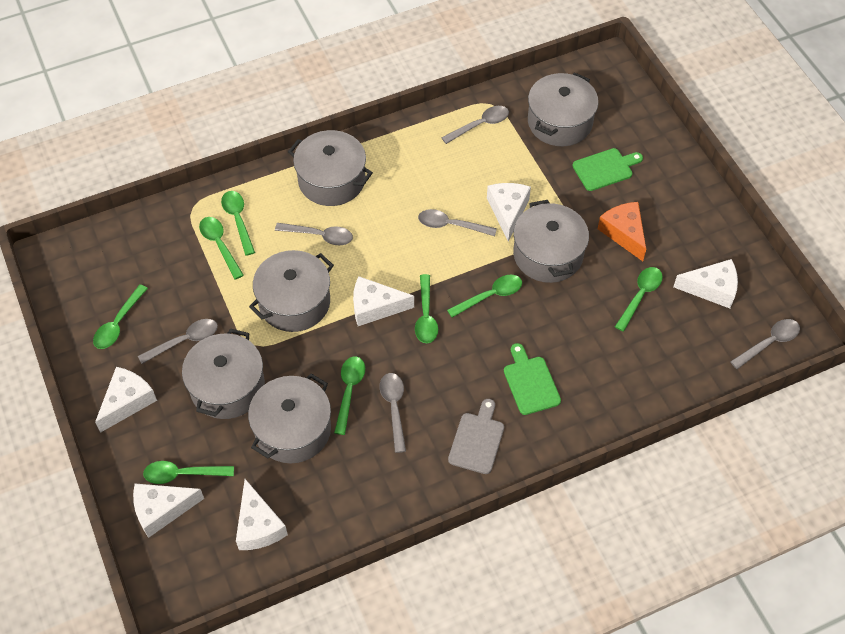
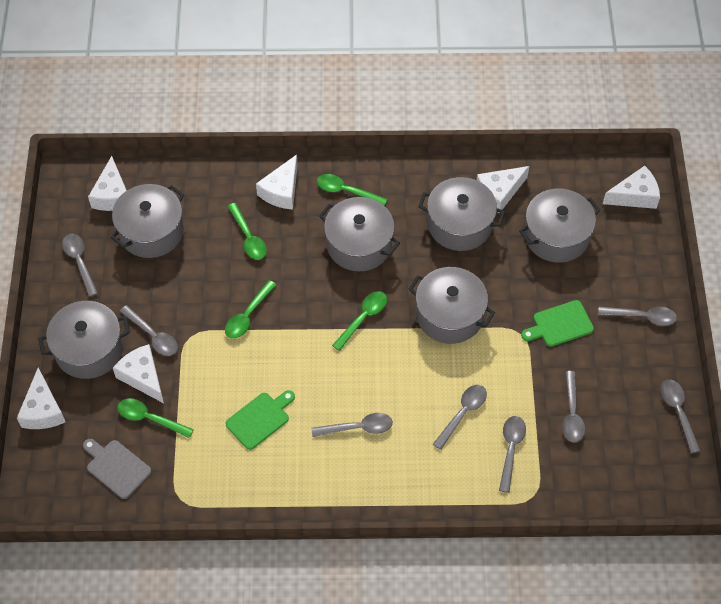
green spoon: [93,284,148,349] [143,461,234,484] [199,217,244,280] [221,191,255,256] [334,356,365,435] [415,274,438,343] [447,275,522,318] [615,267,663,332] = 8 -> [117,399,194,438] [225,280,276,338] [227,203,267,260] [317,174,387,206] [332,291,387,351] = 5
grey spoon: [138,319,218,364] [275,223,353,245] [380,373,406,453] [418,209,497,236] [442,106,509,144] [730,319,800,369] = 6 -> [62,234,98,297] [119,305,178,356] [311,413,393,437] [433,385,487,450] [499,416,526,493] [562,371,585,443] [598,307,677,326] [661,379,701,454] = 8
orange cheese: [597,202,646,261] = 1 -> none = 0

